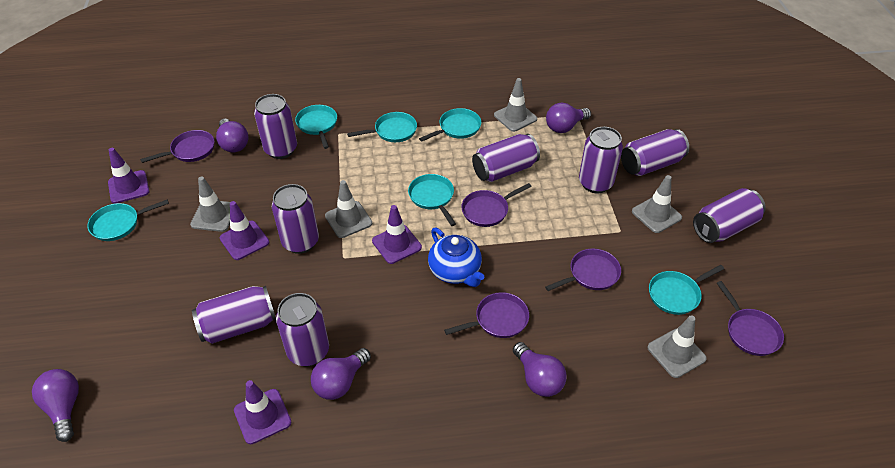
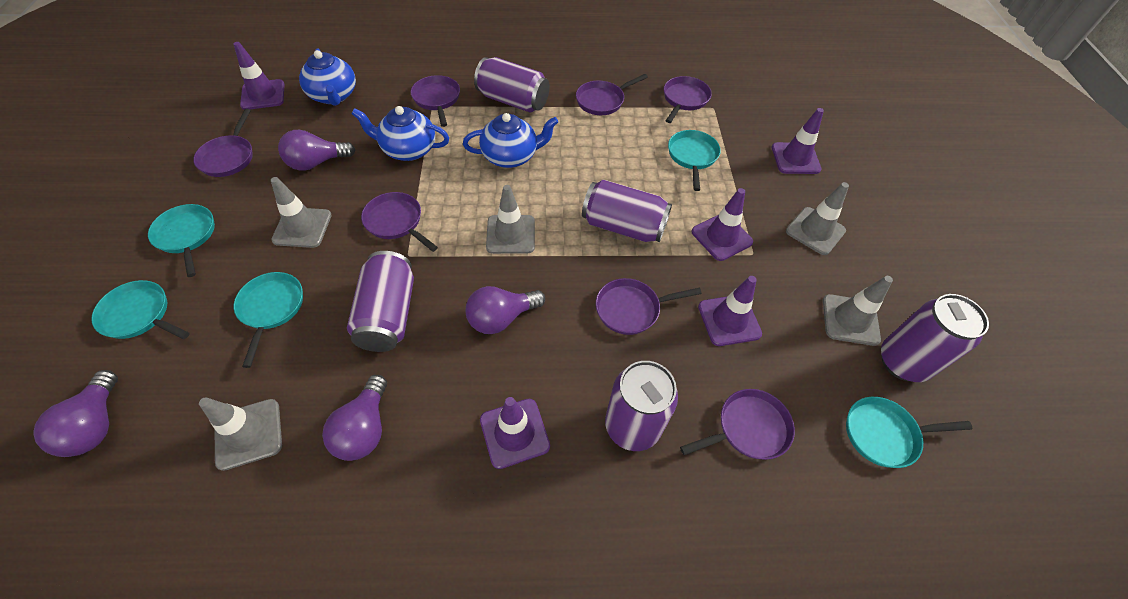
blue teapot: [428,228,484,287] = 1 -> [299,48,356,106] [351,106,449,161] [463,113,558,168] = 3
purple can: [192,286,276,344] [254,94,297,159] [272,184,319,254] [276,293,329,366] [472,134,540,182] [579,127,623,193] [621,129,689,176] [693,188,766,243] = 8 -> [347,251,414,352] [474,57,550,113] [582,180,672,242] [605,361,678,451] [881,294,989,382] = 5
purple light bulb: [32,369,79,442] [216,119,249,152] [311,348,371,400] [513,342,567,397] [546,103,591,133] = 5 -> [33,370,118,457] [278,130,356,171] [322,375,387,461] [465,286,545,334] = 4
purple pan: [140,130,215,163] [444,292,529,338] [461,183,532,227] [545,249,621,291] [717,281,784,356] = 5 -> [193,109,253,177] [361,192,438,252] [411,75,460,127] [576,74,648,115] [596,278,702,335] [664,76,712,123] [680,389,795,460] = 7
purple traffic cone: [108,148,149,204] [220,201,269,260] [234,380,291,444] [372,205,422,264] = 4 -> [234,42,285,110] [480,397,550,469] [691,188,753,261] [698,276,762,346] [772,108,824,174] = 5
turquoise pan: [87,200,169,241] [295,105,337,149] [347,112,417,142] [408,174,456,226] [419,108,481,142] [649,265,724,315] = 6 -> [91,280,190,339] [148,204,215,277] [234,272,303,368] [668,130,721,191] [846,397,972,468] = 5

